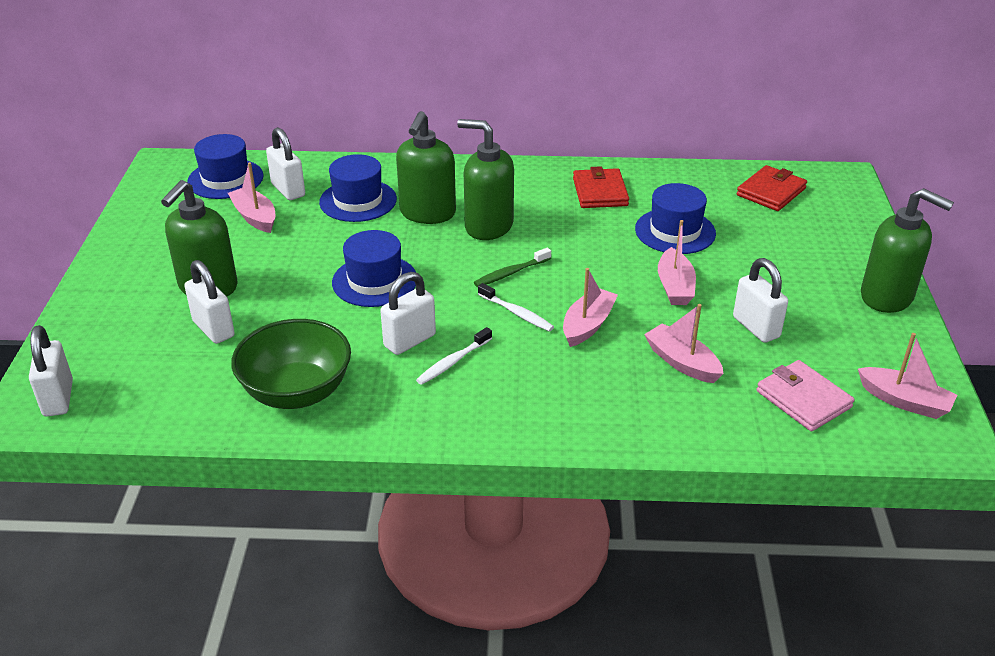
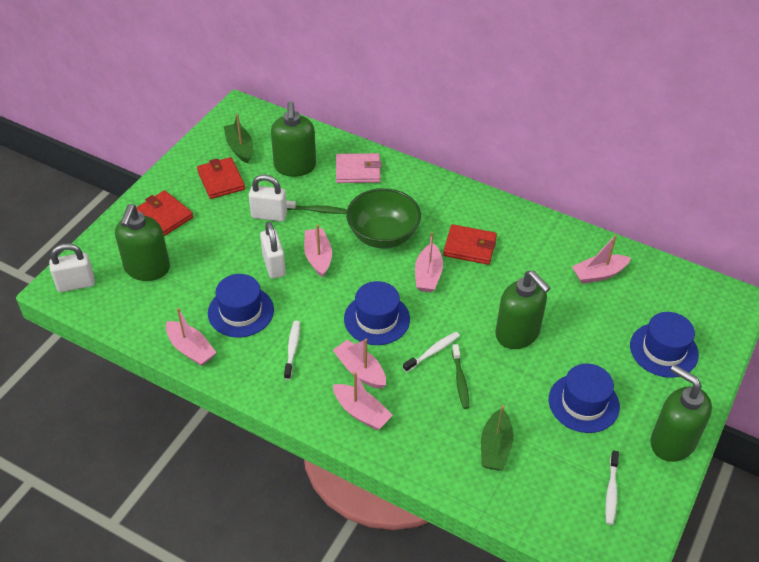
green boat: none = 0 -> [224,114,253,164] [481,405,513,471] = 2
green toothbrush: [474,248,551,287] = 1 -> [286,200,347,214] [452,344,470,409] = 2
pink boat: [228,162,275,233] [563,268,618,347] [644,304,724,383] [658,220,696,305] [858,333,957,419] = 5 -> [166,308,217,366] [304,224,332,278] [333,339,386,389] [333,372,393,430] [415,232,443,292] [572,235,631,284] = 6
red wallet: [573,166,629,208] [737,165,807,211] = 2 -> [136,190,193,236] [197,157,245,199] [443,224,497,265] = 3
white padlock: [29,325,73,417] [184,260,235,344] [266,127,305,200] [380,272,436,355] [733,258,788,343] = 5 -> [49,243,95,292] [249,175,287,221] [260,222,286,279] = 3
white toothbrush: [416,327,492,385] [478,283,554,332] = 2 -> [284,321,300,380] [403,332,460,372] [605,450,619,525] = 3

